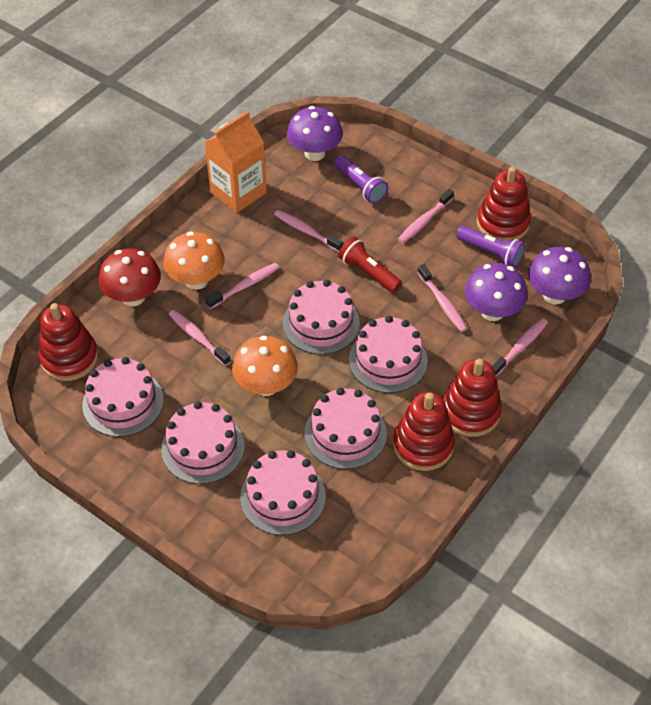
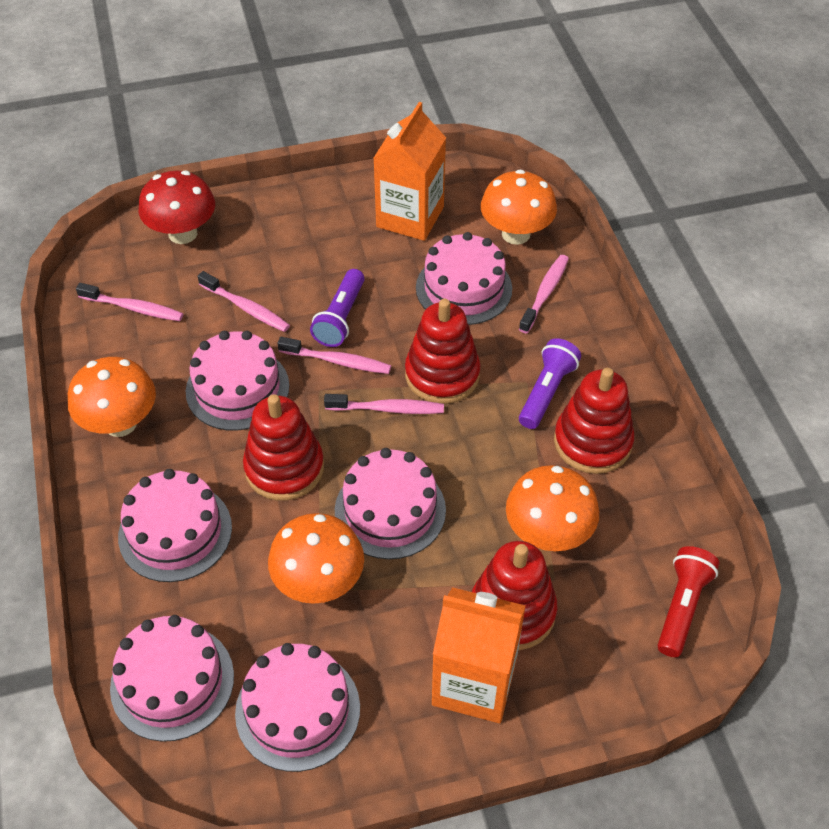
orange carton: [205,111,267,213] = 1 -> [373,102,446,241] [432,587,526,723] = 2
orange mushroom: [163,232,225,290] [232,336,298,396] = 2 -> [68,357,156,437] [268,513,364,604] [481,169,557,245] [506,465,599,551] = 4
pink toothbrush: [169,310,231,366] [206,263,279,309] [274,210,343,252] [398,189,454,243] [417,264,467,332] [492,318,548,377] = 6 -> [76,283,183,321] [198,271,290,332] [277,337,391,374] [324,394,444,414] [519,255,569,333] = 5
purple mushroom: [287,106,343,161] [465,263,528,321] [528,247,591,305] = 3 -> none = 0

